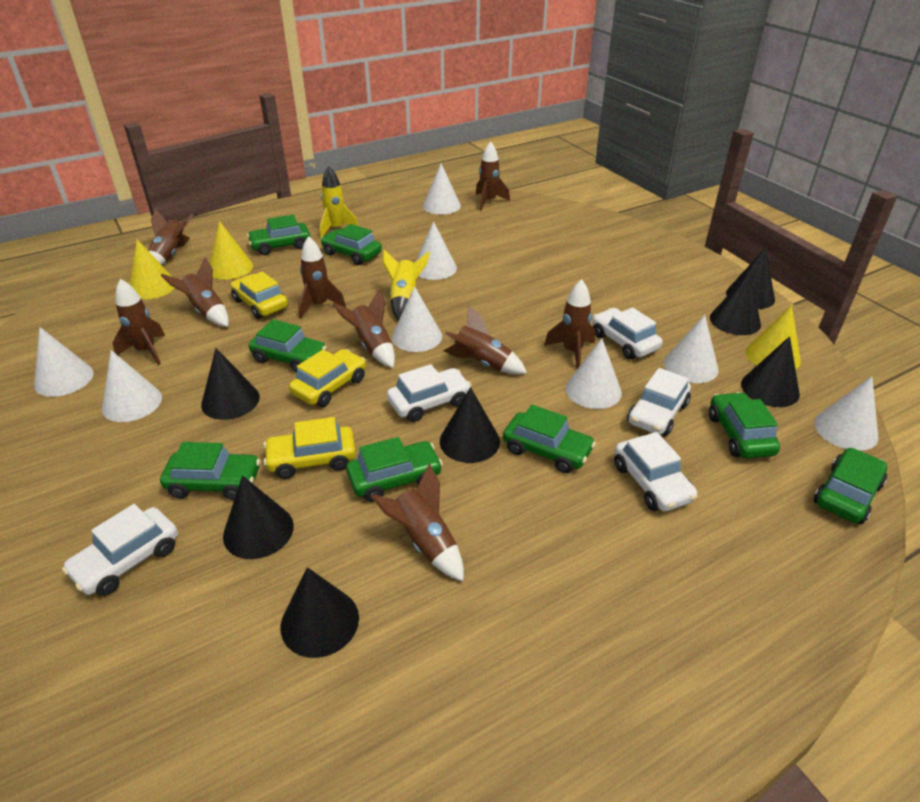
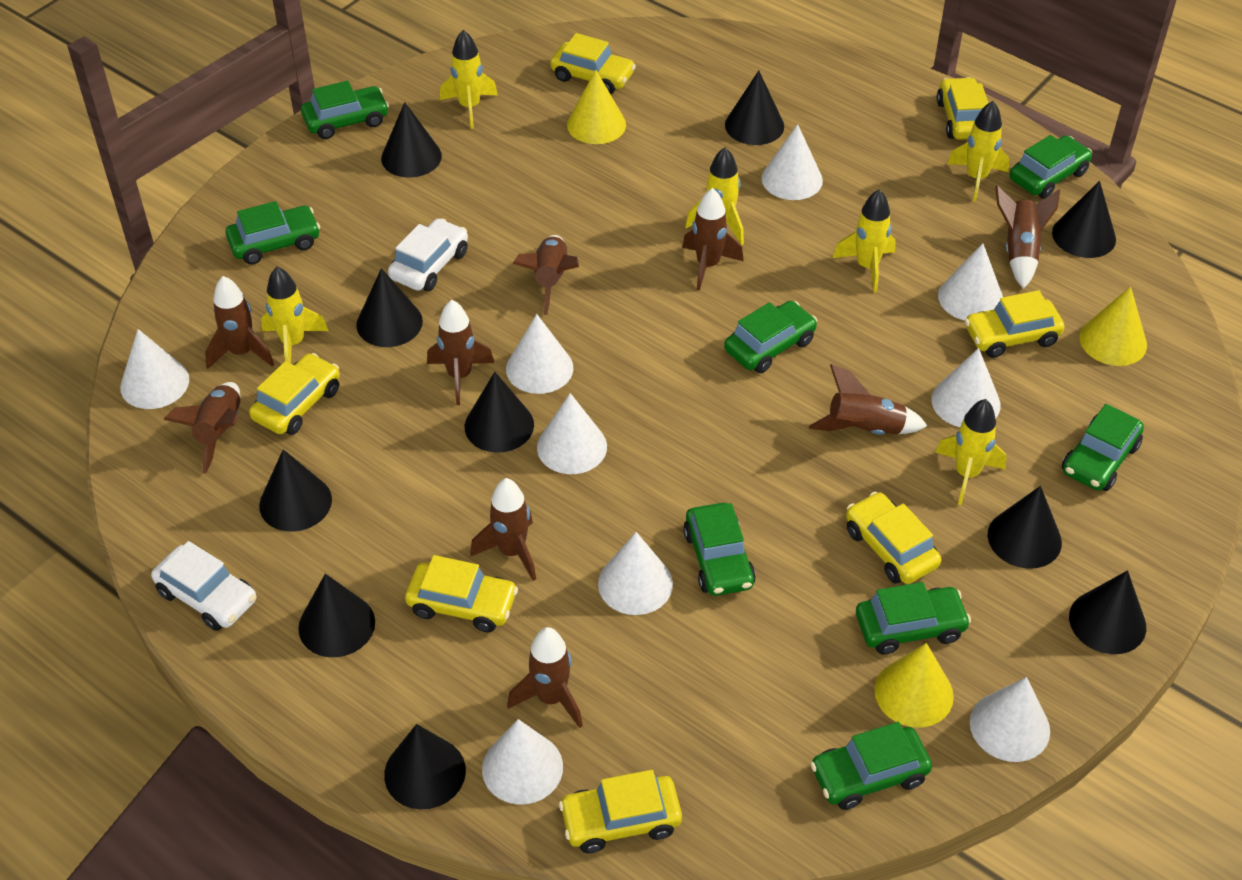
black cone: [201,348,260,420] [223,476,294,559] [281,567,359,658] [440,387,500,463] [710,271,761,335] [726,248,775,309] [741,336,800,407] = 7 -> [259,449,332,532] [298,574,375,657] [356,268,423,347] [381,102,442,178] [384,724,466,810] [465,372,534,453] [725,71,784,145] [988,486,1062,569] [1052,181,1116,258] [1069,570,1146,654] = 10
white car: [62,504,178,596] [387,364,472,422] [592,308,663,359] [614,432,697,512] [627,368,691,436] = 5 -> [151,541,256,631] [388,218,468,291] = 2
white cone: [34,327,94,397] [102,350,162,422] [392,286,442,352] [416,221,457,280] [423,164,461,215] [565,338,622,409] [663,315,718,383] [814,376,878,451] = 8 -> [120,329,189,409] [482,719,563,804] [506,314,573,394] [537,393,607,474] [598,532,673,615] [761,124,823,200] [931,348,1001,427] [938,243,1003,320] [970,677,1050,762] = 9
yellow car: [230,271,288,319] [263,417,356,479] [289,349,366,407] = 3 -> [249,353,340,435] [405,555,518,632] [550,33,636,94] [559,770,682,853] [846,492,941,584] [936,77,988,140] [965,290,1065,358] = 7
yellow rocket: [320,166,358,238] [383,250,430,320] = 2 -> [261,267,328,363] [440,30,498,129] [685,147,744,245] [833,189,896,293] [935,399,1007,505] [947,101,1009,202] = 6

